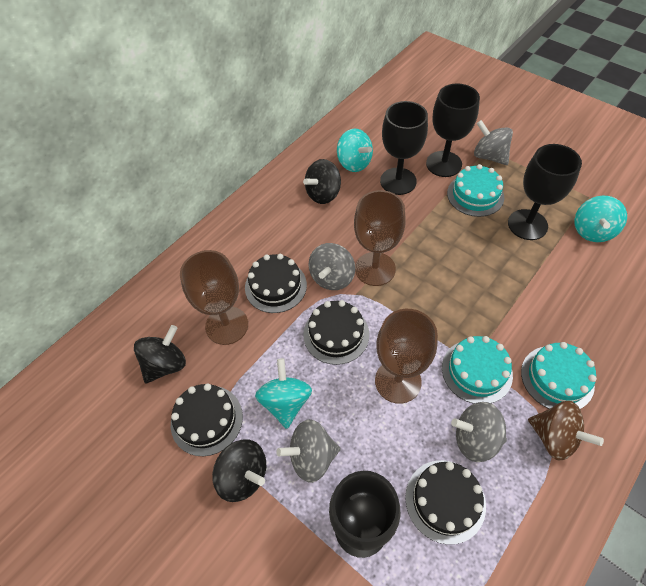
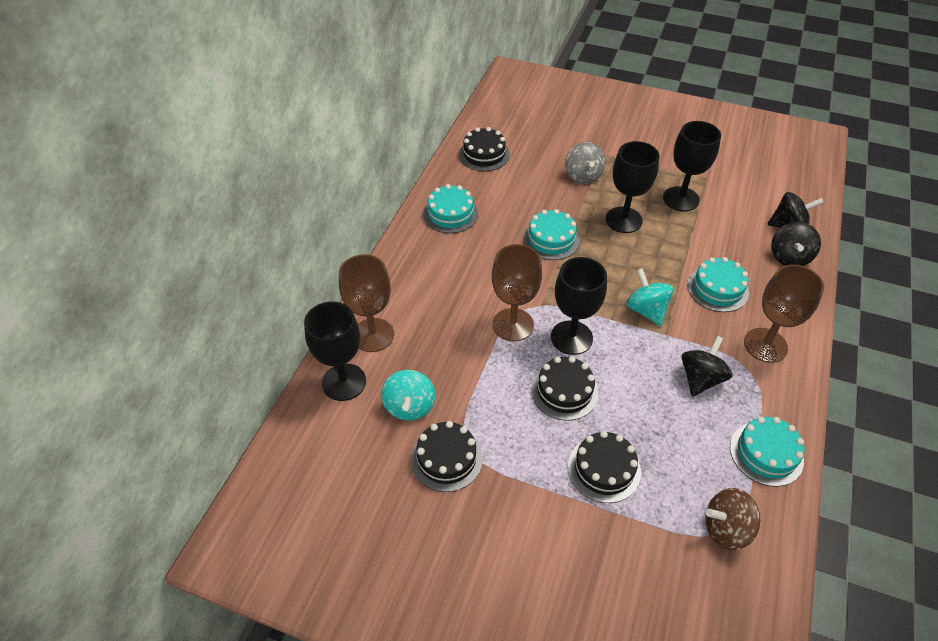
grey spinning top: [276,419,341,483] [309,243,355,290] [451,402,507,462] [474,120,513,165] = 4 -> [565,142,606,184] = 1
turquoise cake: [442,336,513,404] [447,164,504,217] [521,342,597,409] = 3 -> [423,184,478,233] [523,209,580,260] [687,257,749,312] [730,417,804,487] = 4
turquoise spinning top: [255,358,312,429] [337,128,373,172] [575,195,627,242] = 3 -> [381,370,435,421] [626,268,673,326] = 2

